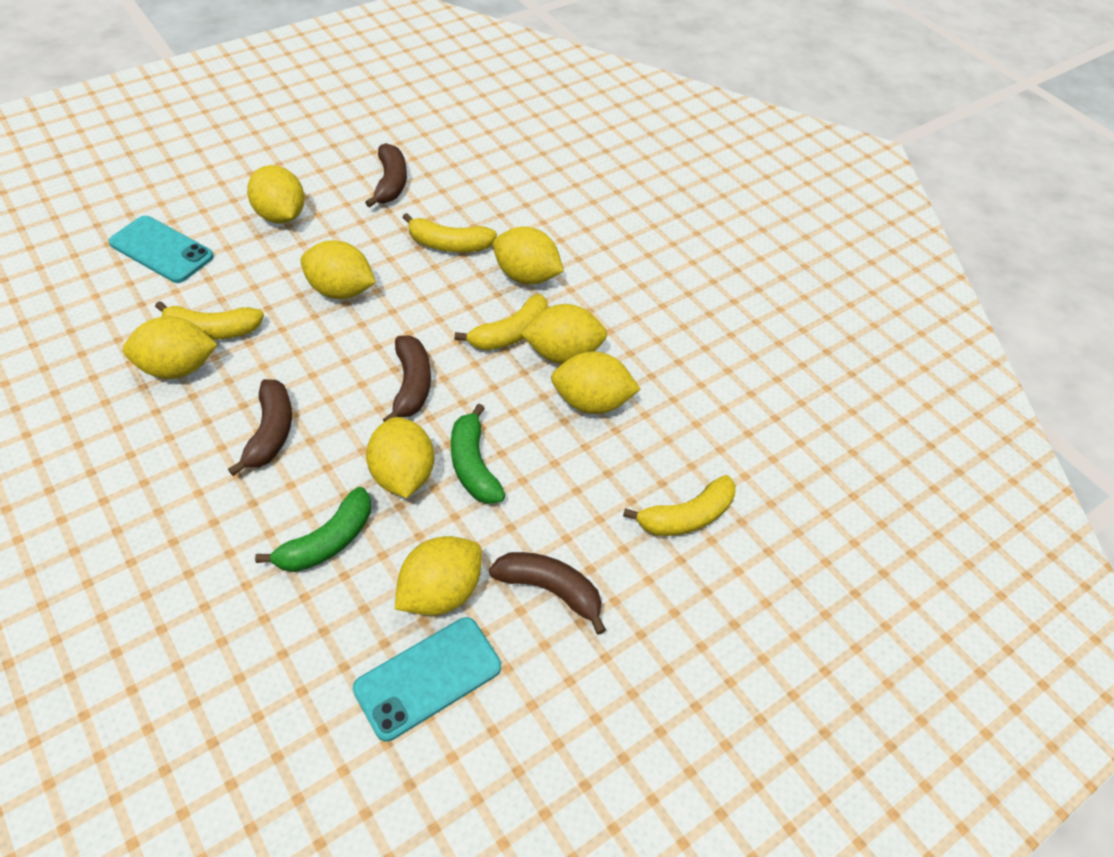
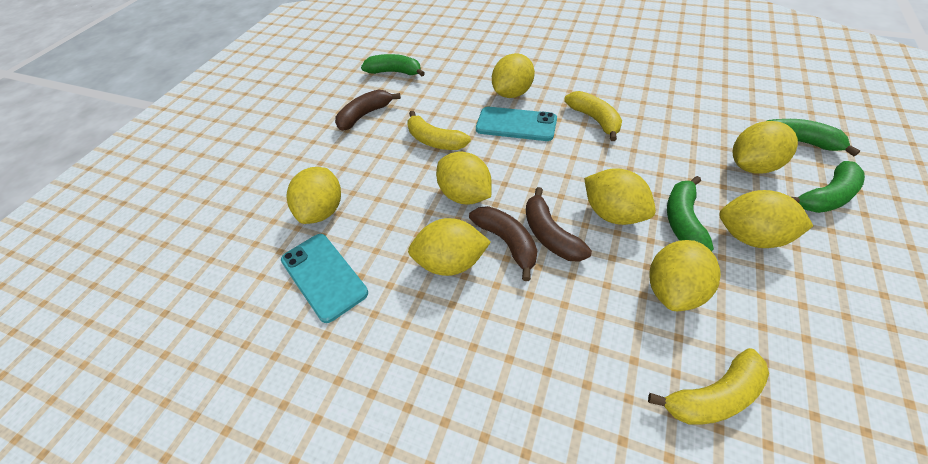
brown banana: [228,379,292,476] [365,143,407,208] [383,335,431,422] [489,552,606,635] = 4 -> [335,89,401,131] [469,206,537,281] [526,187,592,262] = 3
green banana: [255,487,371,572] [451,404,505,504] = 2 -> [361,54,425,76] [667,176,714,252] [767,119,860,156] [792,161,865,213] = 4
yellow banana: [155,301,264,340] [402,213,497,252] [455,294,548,350] [623,475,736,536] = 4 -> [408,111,471,150] [564,91,622,141] [648,348,769,425] = 3

